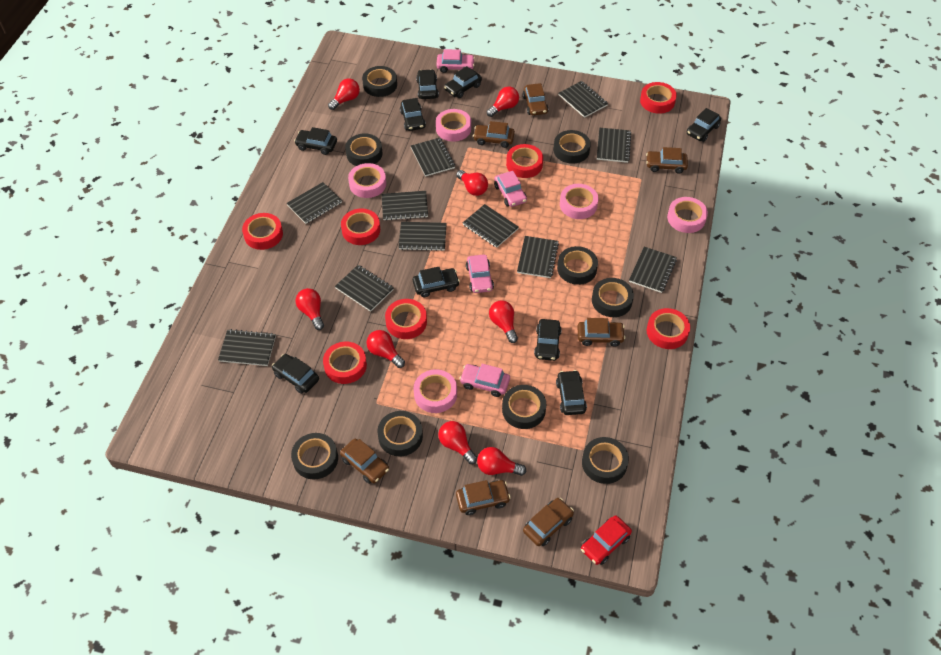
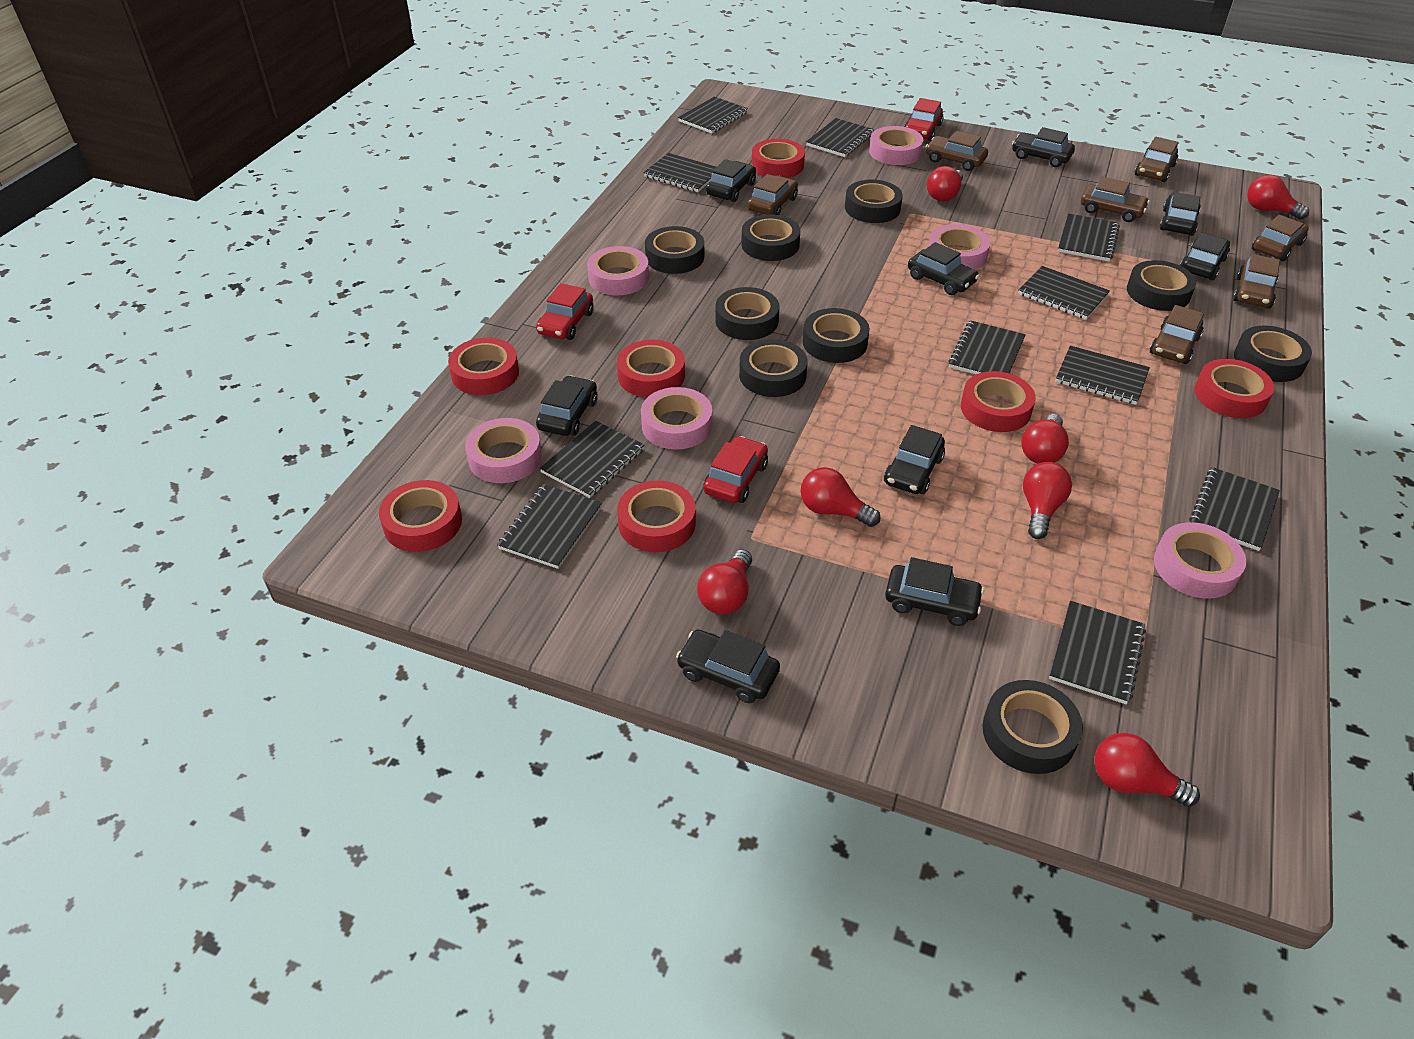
pink car: [436,49,475,73] [459,364,510,397] [466,255,494,293] [494,171,527,207] = 4 -> none = 0
pink tape: [348,163,386,198] [414,369,457,413] [436,109,471,142] [560,184,598,219] [667,197,708,233] = 5 -> [465,418,542,483] [587,246,649,295] [641,387,712,450] [869,126,923,165] [929,224,990,270] [1154,522,1246,599] = 6
red car: [581,516,632,565] = 1 -> [536,283,594,340] [703,436,768,503] [904,98,943,141] = 3
red light bulb: [295,288,324,330] [328,78,360,110] [366,330,405,368] [438,421,477,464] [456,170,488,196] [477,447,526,476] [487,87,519,117] [489,300,518,343] = 8 -> [697,549,752,614] [801,467,880,527] [927,166,963,202] [1021,414,1069,464] [1023,462,1072,539] [1094,733,1200,807] [1247,175,1309,220] = 7

